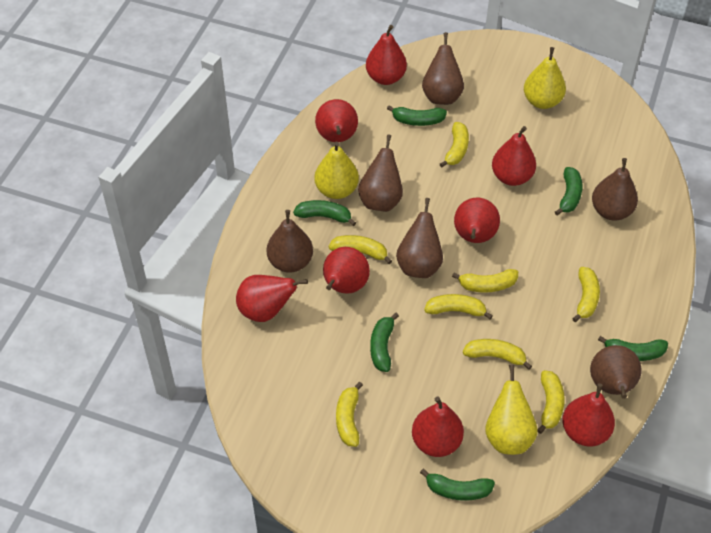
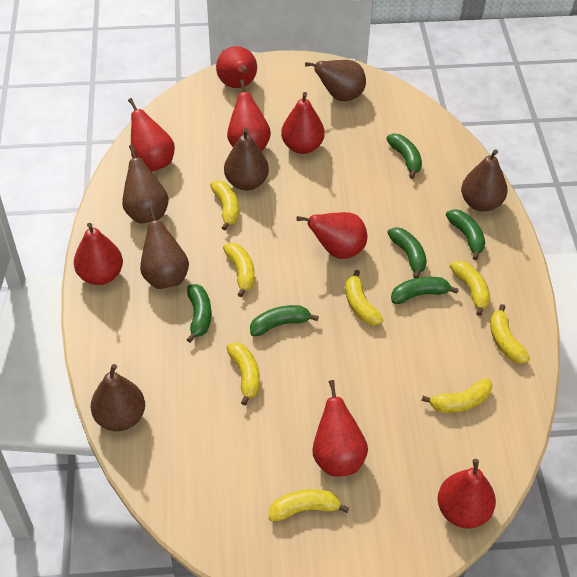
yellow pear: [314,142,359,199] [485,364,538,455] [524,47,566,109] = 3 -> none = 0

